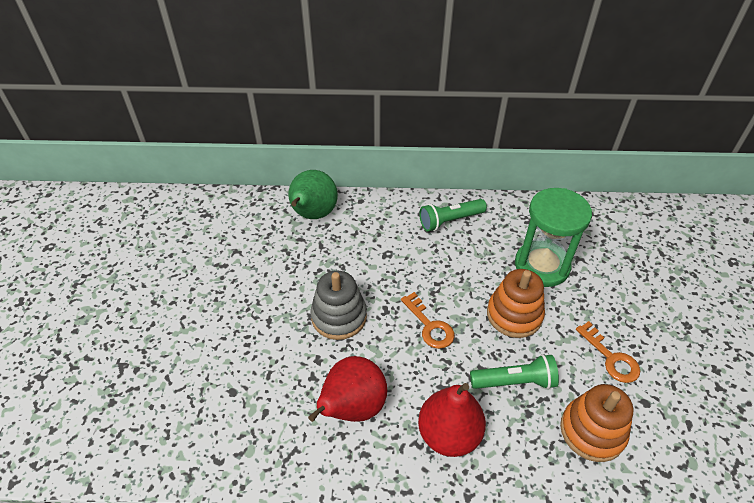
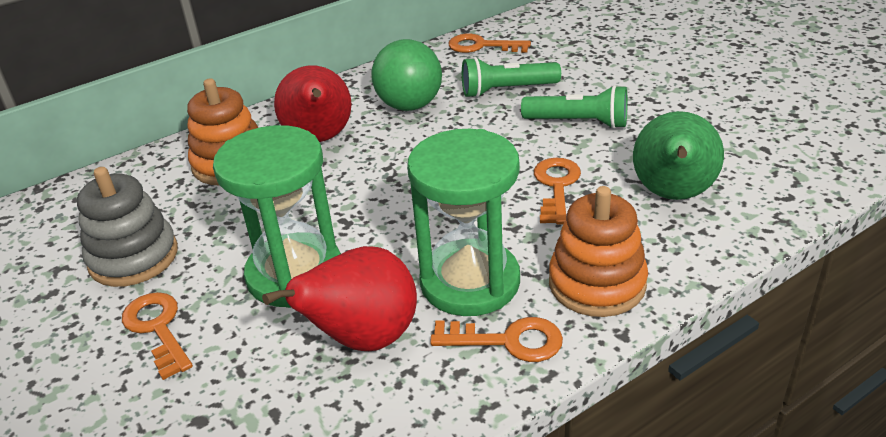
green ball: none = 0 -> [371,39,442,111] = 1
green hourglass: [515,188,592,287] = 1 -> [213,125,341,308] [407,129,520,316] = 2
orange key: [401,292,455,349] [576,321,640,383] = 2 -> [122,292,193,380] [430,317,563,362] [449,33,531,53] [534,158,581,225] = 4

